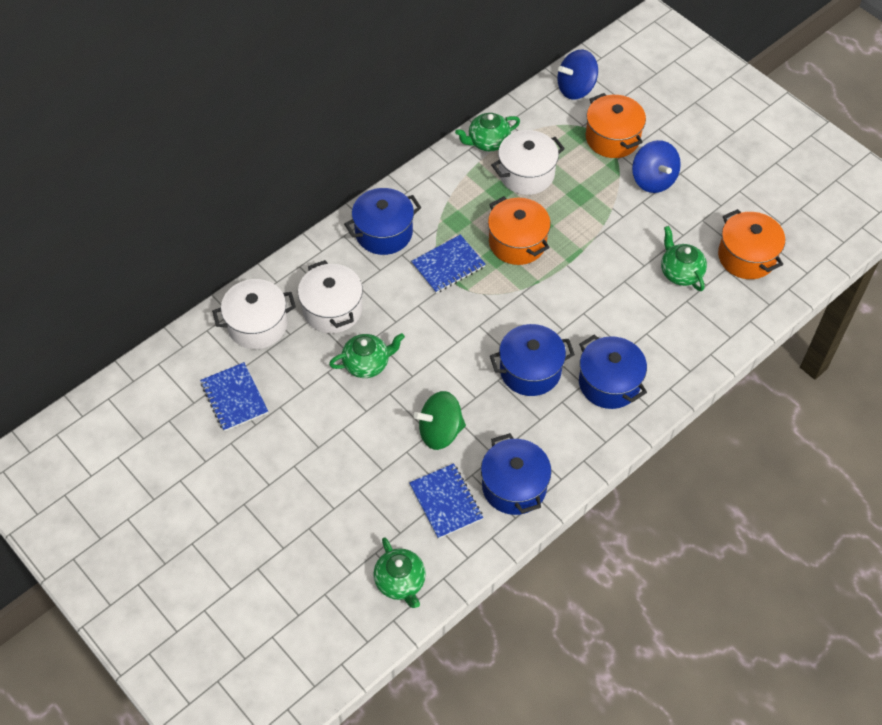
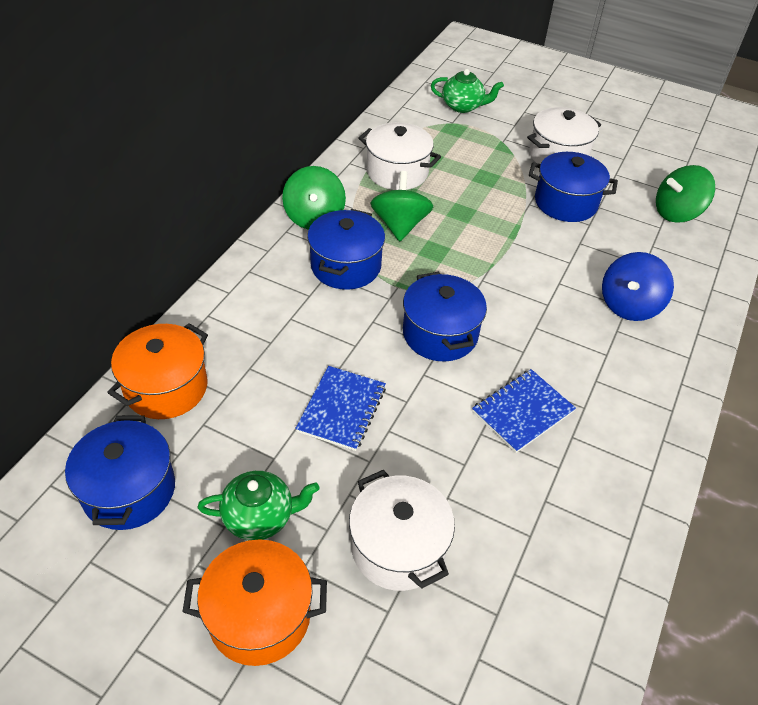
blue notebook: [200,362,268,432] [409,463,483,539] [411,234,486,293] = 3 -> [295,366,386,451] [472,369,576,453] = 2
blue spinning top: [557,49,598,100] [632,140,681,193] = 2 -> [602,252,674,321] = 1
green spinning top: [413,391,466,450] = 1 -> [282,166,346,230] [370,171,433,241] [656,165,715,223] = 3
green teapot: [329,333,405,378] [373,537,426,608] [455,113,520,151] [661,226,707,291] = 4 -> [198,471,320,540] [431,69,504,113] = 2
orange pot: [488,196,551,265] [586,93,646,158] [718,209,785,279] = 3 -> [107,323,208,419] [183,539,327,666] = 2

